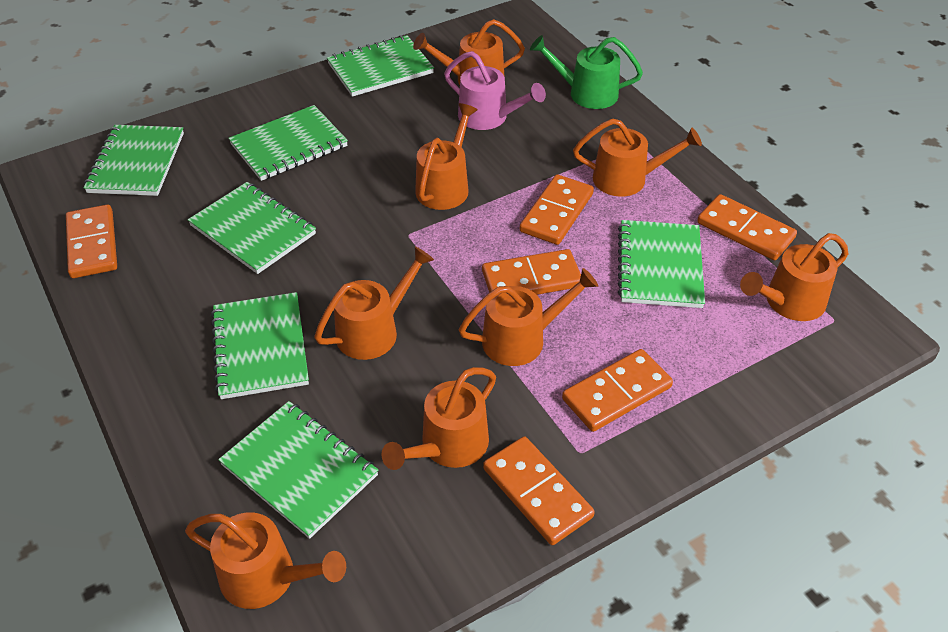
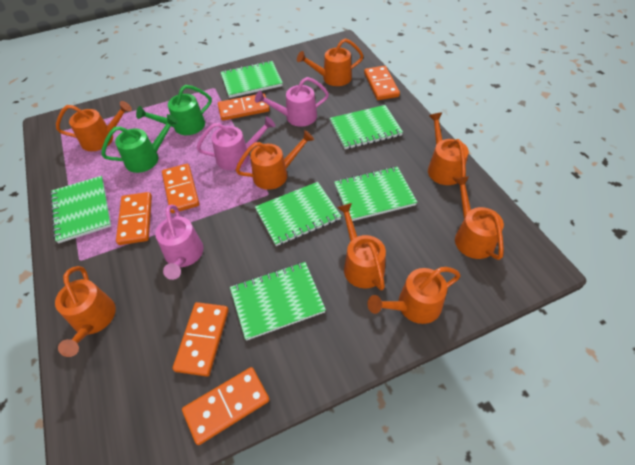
green notebook: [84,125,184,196] [188,182,316,274] [211,292,309,399] [218,401,378,539] [228,105,348,181] [327,35,434,97] [618,220,705,308] = 7 -> [50,176,111,243] [220,61,283,98] [230,262,326,341] [255,182,341,246] [330,105,403,149] [334,167,417,221] = 6
green watering can: [530,35,643,109] = 1 -> [101,114,179,173] [136,85,212,135] = 2
pink watering can: [444,51,546,130] = 1 -> [155,205,203,280] [197,117,275,170] [255,77,329,127] = 3

